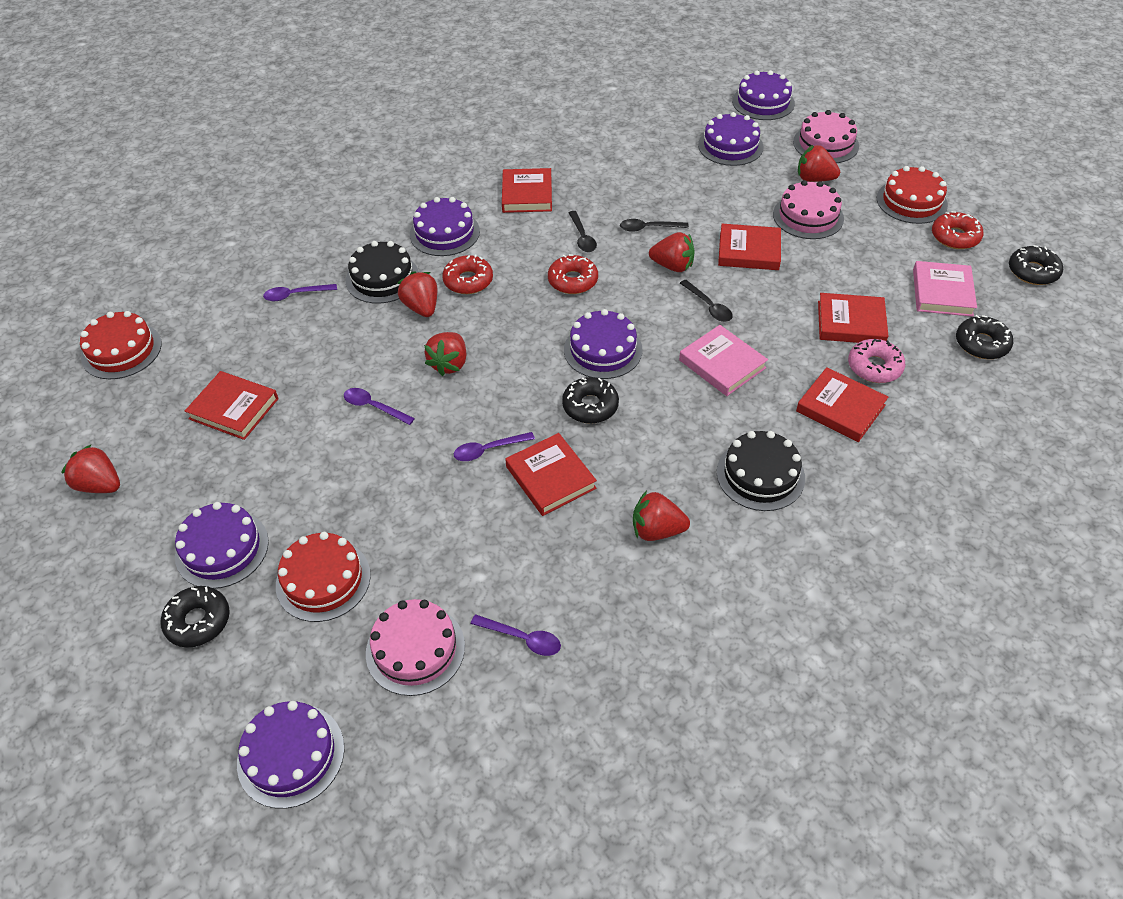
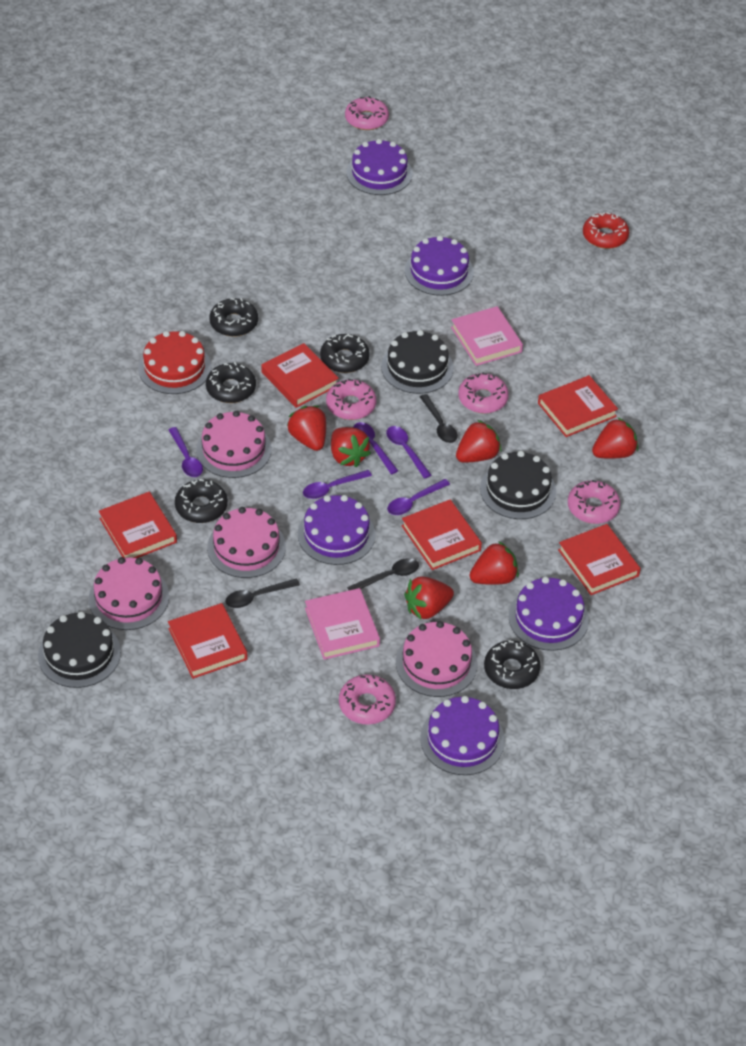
black cake: [346,241,419,304] [717,431,805,511] = 2 -> [38,612,121,688] [381,330,454,394] [480,451,556,519] = 3
black donut: [160,586,230,648] [562,377,619,424] [956,315,1013,359] [1009,245,1063,285] = 4 -> [175,479,228,523] [206,362,256,403] [210,298,258,337] [320,334,370,373] [484,640,541,689] = 5
pink cake: [366,599,465,696] [773,180,844,239] [793,110,859,163] = 3 -> [89,557,169,630] [196,411,272,478] [207,507,286,578] [396,621,478,697] = 4
pink donut: [848,339,905,383] = 1 -> [326,379,376,420] [339,674,396,725] [345,96,389,130] [458,373,509,414] [568,480,620,524] = 5
purple cake: [175,502,269,589] [237,701,344,809] [410,197,480,256] [564,309,643,379] [698,112,763,166] [732,70,795,120] = 6 -> [298,495,376,565] [346,139,412,195] [405,236,474,296] [420,696,505,775] [509,577,589,651] = 5
purple spoon: [263,284,337,301] [344,388,415,425] [454,432,535,461] [471,614,561,656] = 4 -> [169,427,203,477] [303,470,372,499] [353,422,398,474] [386,426,431,479] [387,479,450,515] = 5
red cake: [80,311,162,379] [276,532,371,622] [877,166,948,224] = 3 -> [138,331,211,394] = 1
red donut: [442,254,493,294] [548,254,598,294] [932,211,983,249] = 3 -> [583,212,629,249] = 1

